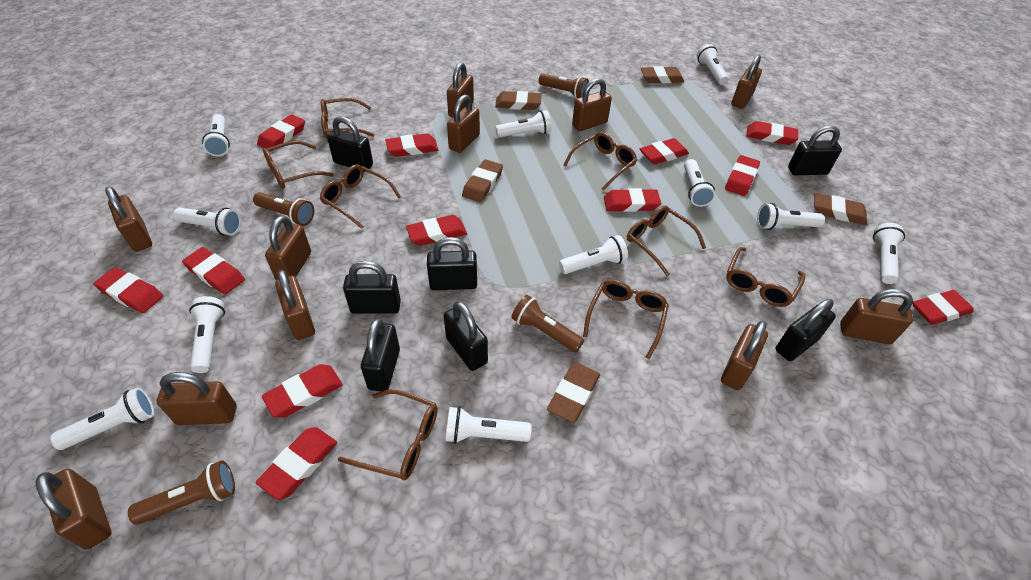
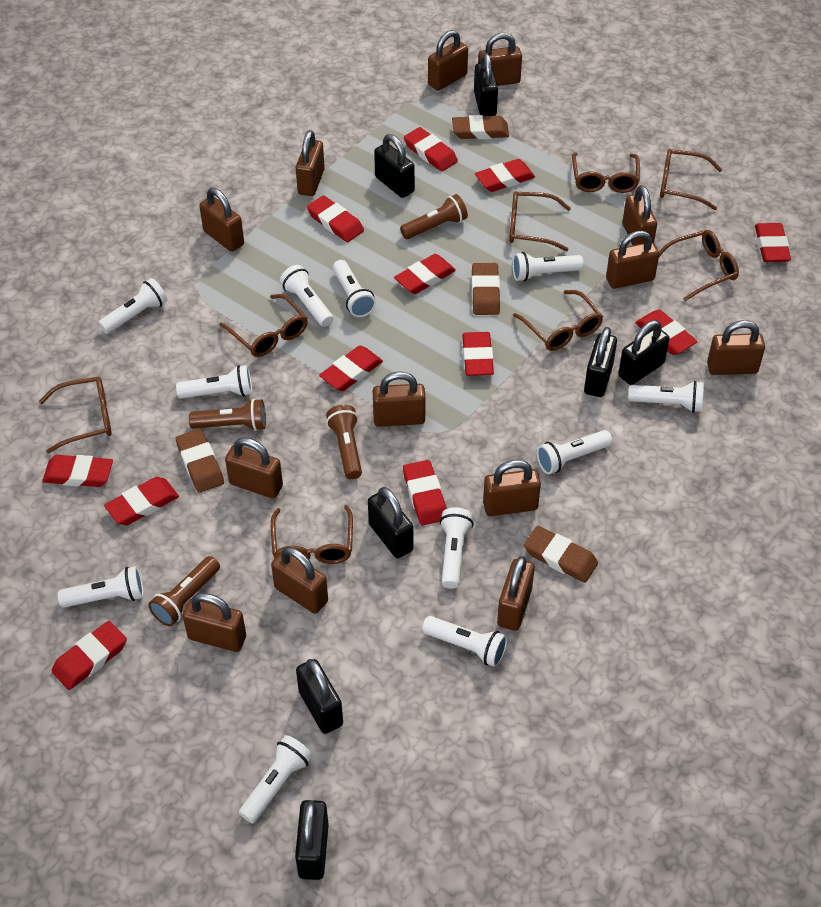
brown eraser: [462,159,503,202] [495,91,542,110] [547,362,600,423] [641,66,684,83] [814,193,867,225] = 5 -> [176,429,224,493] [452,115,509,139] [472,263,500,315] [524,526,598,583] = 4
brown padlock: [35,468,112,549] [105,186,152,252] [157,372,237,425] [265,215,311,280] [275,270,315,340] [447,62,474,117] [447,95,480,153] [572,78,612,131] [721,321,768,390] [732,55,762,109] [840,289,913,344] = 11 -> [183,593,246,652] [199,188,244,252] [225,437,283,498] [271,547,328,614] [296,130,325,196] [373,371,425,427] [428,30,468,91] [478,33,522,86] [483,460,541,516] [497,556,535,631] [606,231,659,289] [623,185,657,245] [707,320,765,375] = 13

